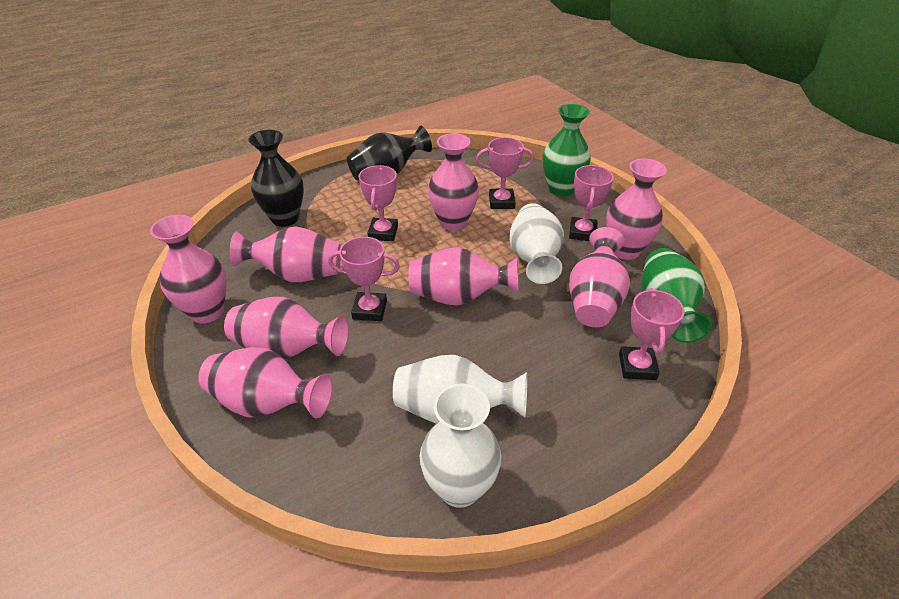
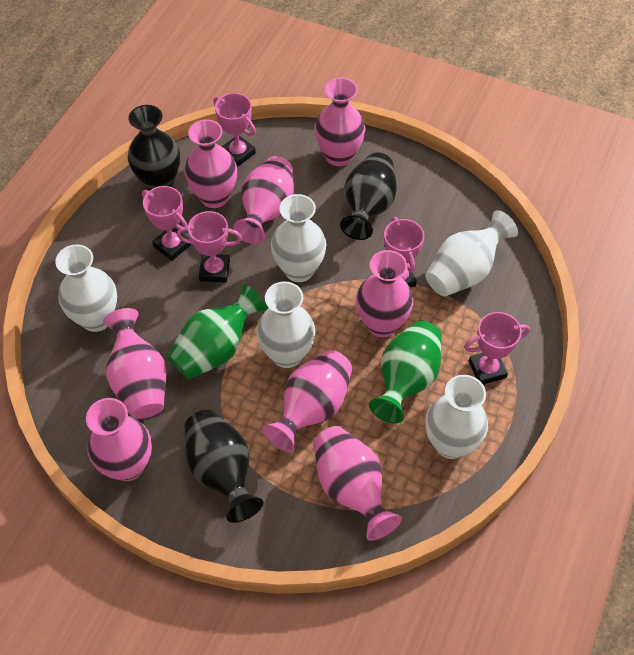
black vase: [248,130,304,227] [347,126,432,181] = 2 -> [128,105,180,191] [184,410,263,523] [340,152,397,240] = 3
white vase: [393,355,527,424] [420,383,502,508] [510,203,564,284] = 3 -> [55,244,117,332] [256,281,315,368] [271,194,326,282] [425,210,518,297] [425,375,488,459] = 5

